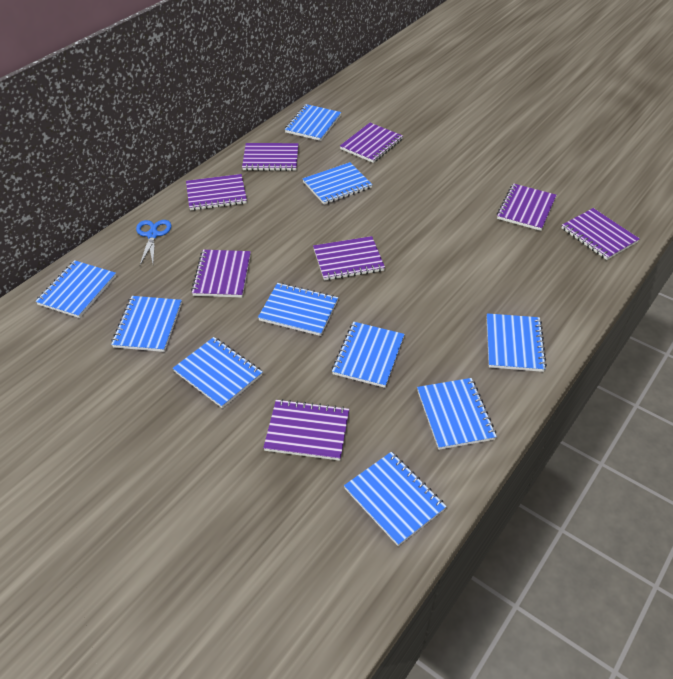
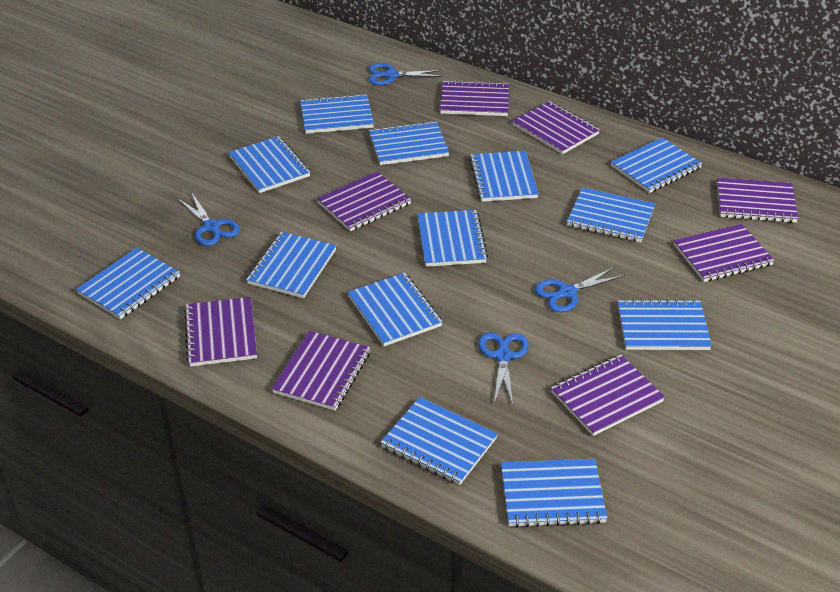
blue notebook: [35,260,116,318] [111,296,182,352] [173,337,263,408] [258,283,338,336] [285,104,341,141] [303,162,373,205] [332,322,405,388] [344,452,447,546] [417,378,497,450] [487,313,547,372] = 10 -> [76,248,180,319] [228,136,310,193] [246,232,337,298] [300,94,374,134] [348,272,442,346] [369,121,449,165] [380,397,498,485] [417,210,488,267] [469,151,539,202] [501,459,607,528] [567,188,655,242] [611,137,702,193] [618,299,712,350] = 13
blue scissors: [136,220,171,265] = 1 -> [178,193,240,246] [369,63,443,85] [478,332,529,405] [535,267,625,312] = 4

